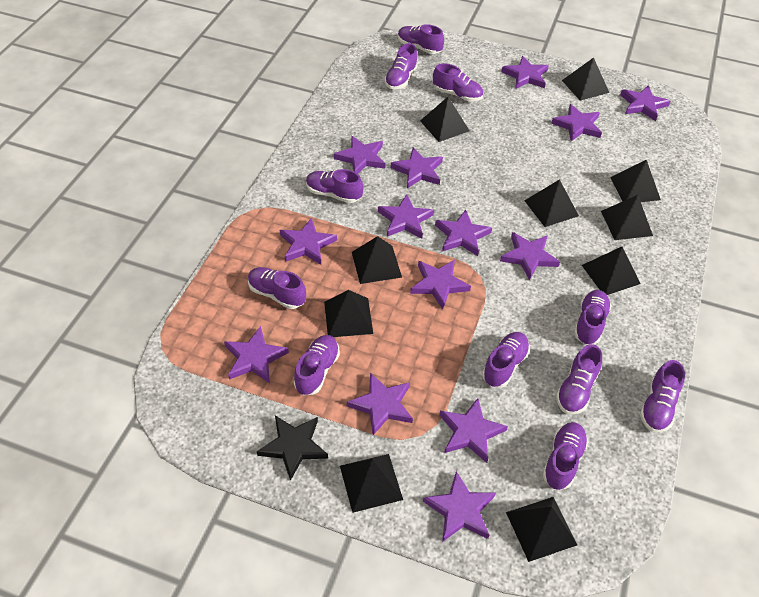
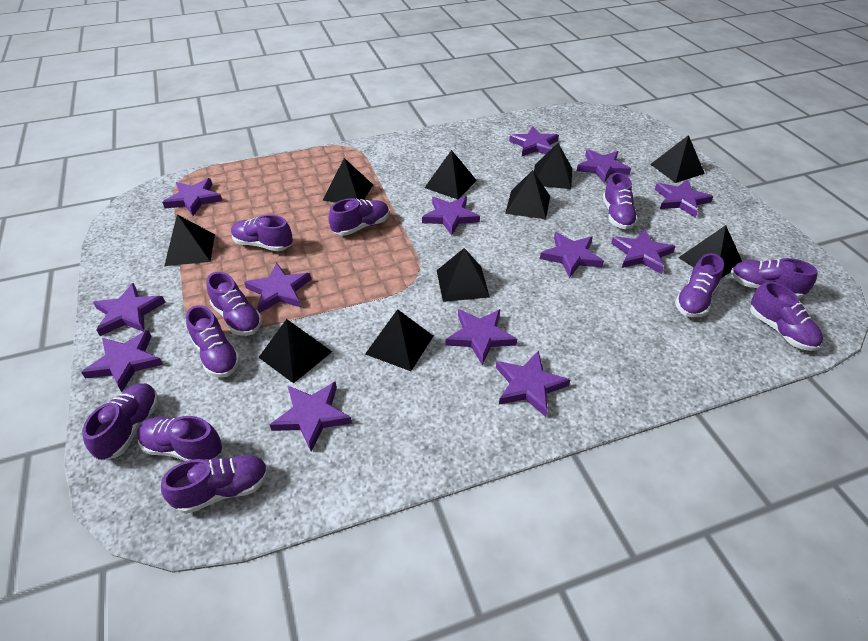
black star: [257,416,328,481] = 1 -> none = 0
purple star: [224,326,289,384] [280,218,337,265] [334,136,386,174] [347,373,413,435] [378,194,434,239] [391,147,443,188] [410,260,471,309] [423,471,496,542] [435,210,492,256] [439,398,508,463] [500,232,560,280] [501,56,549,89] [551,104,602,141] [620,85,671,121] = 14 -> [81,330,163,392] [93,283,166,336] [162,178,222,216] [244,263,311,313] [270,381,352,452] [422,196,480,236] [445,309,517,365] [496,351,570,417] [509,126,559,156] [540,232,604,278] [577,149,631,183] [611,229,676,274] [655,179,713,218] = 13

